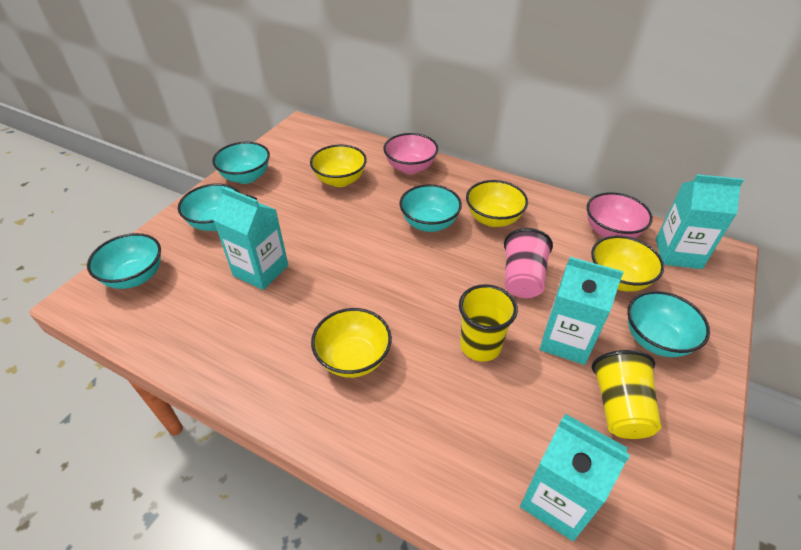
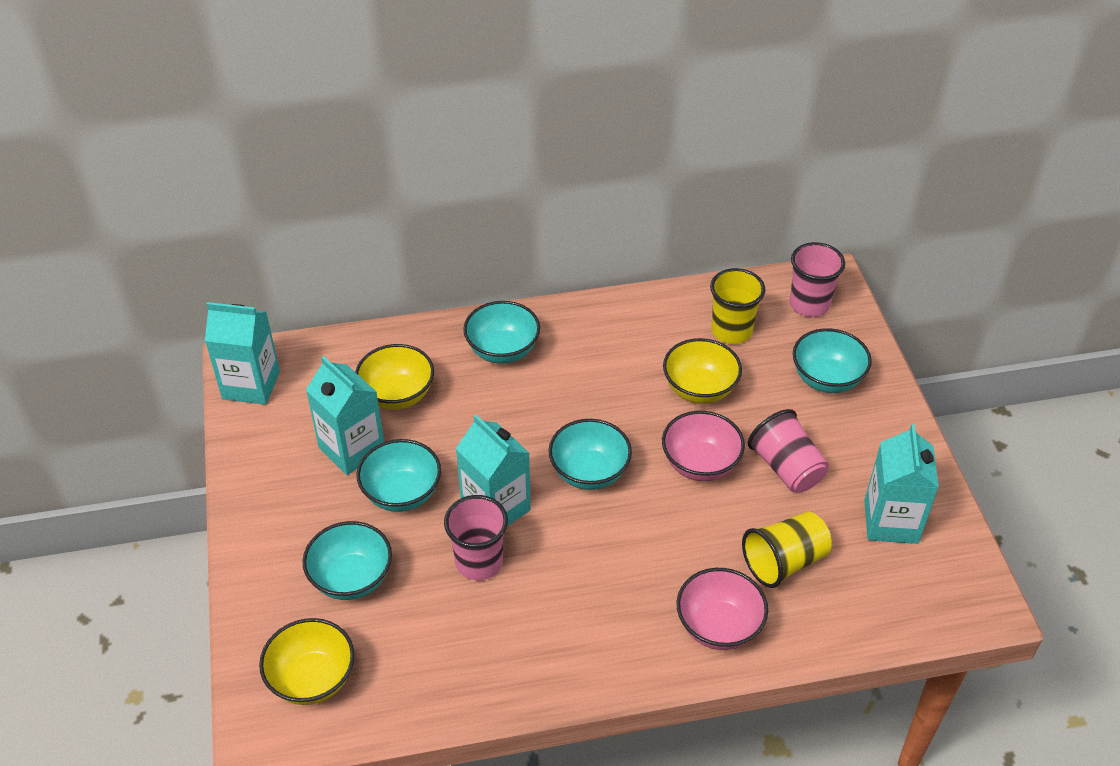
pink cup: [504,228,553,298] = 1 -> [444,495,508,580] [748,409,829,493] [790,242,845,317] = 3
yellow bowl: [310,145,367,187] [311,308,392,378] [466,180,528,227] [591,236,664,292] = 4 -> [259,618,354,705] [355,344,434,410] [663,338,742,404] = 3

